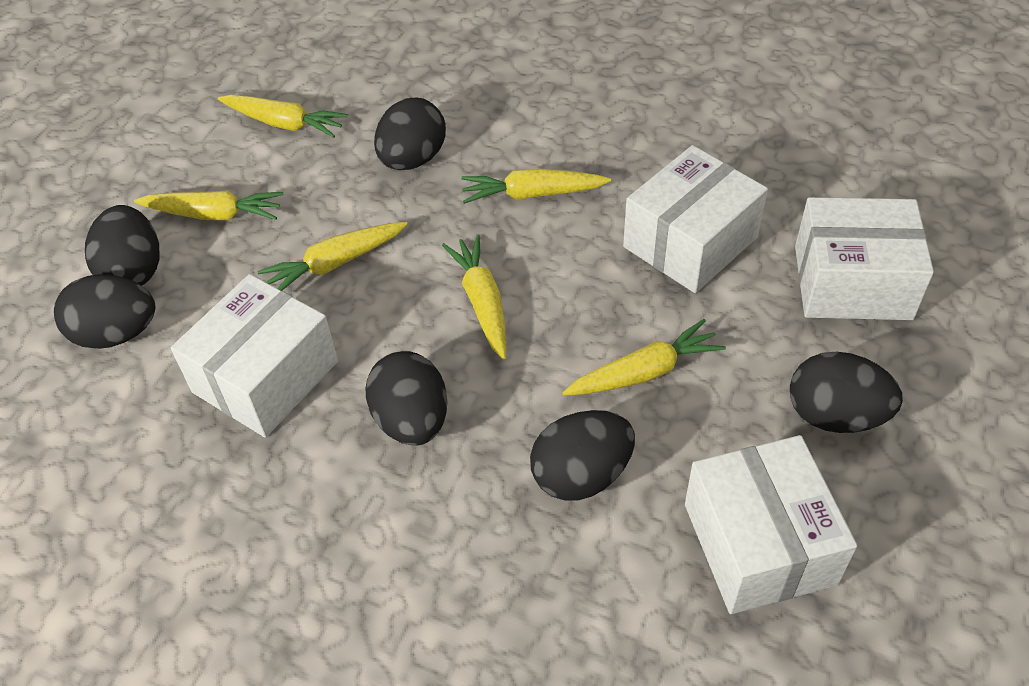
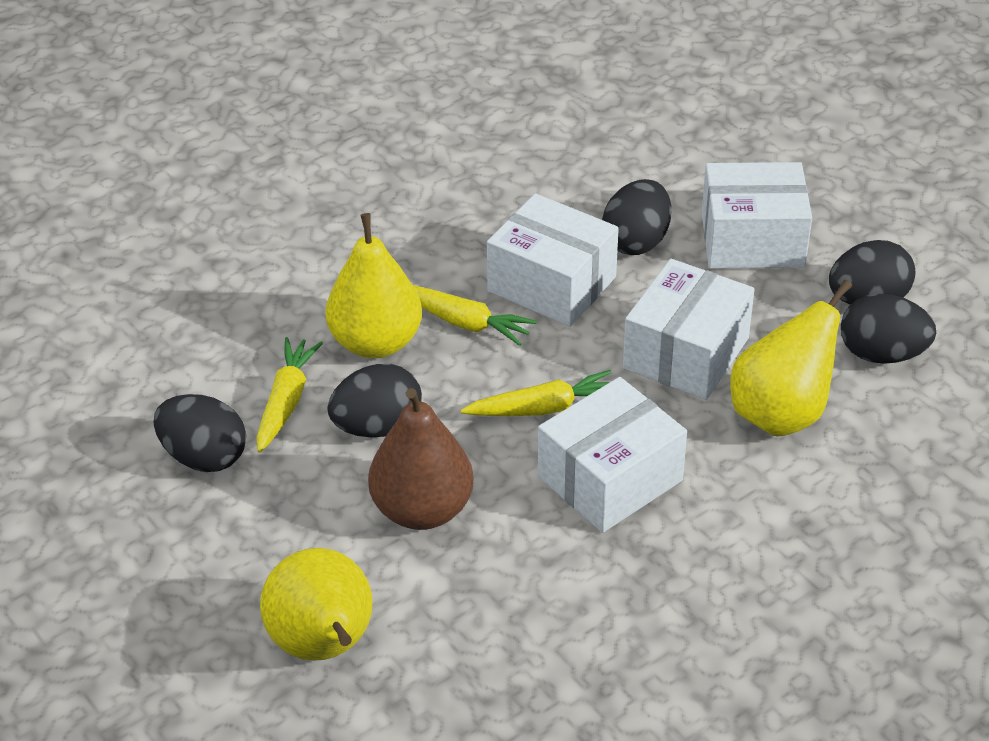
black egg: [54,274,155,349] [85,205,159,286] [366,351,448,446] [374,98,446,170] [530,410,635,501] [790,352,903,433] = 6 -> [154,394,246,472] [328,364,422,437] [602,179,671,255] [829,240,916,305] [841,294,936,364] = 5
brown pear: none = 0 -> [368,388,474,530] = 1
yellow carrot: [134,190,283,220] [218,95,348,138] [257,222,408,291] [442,235,506,359] [461,168,611,204] [563,319,726,396] = 6 -> [256,337,323,453] [413,285,537,346] [461,370,611,416] = 3
yellow pear: none = 0 -> [260,548,373,661] [326,213,422,358] [730,280,852,437] = 3

